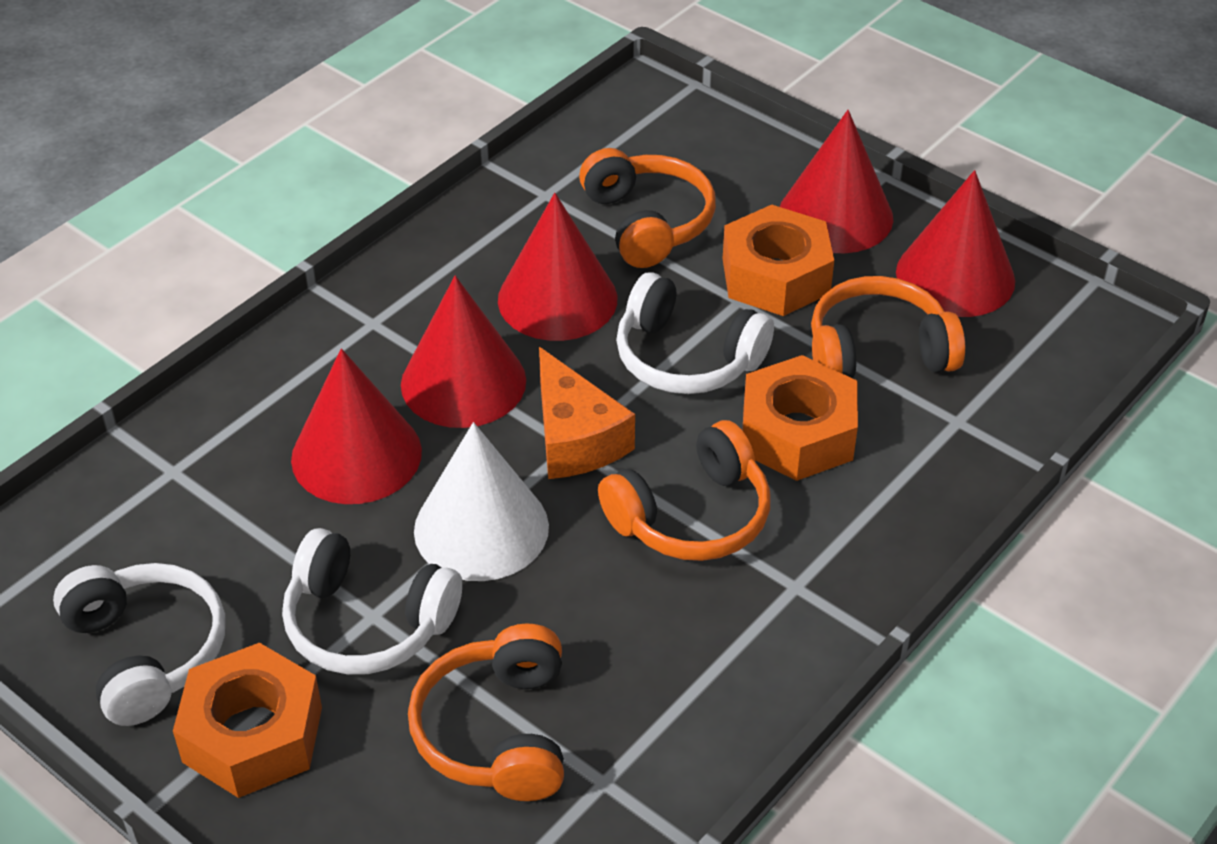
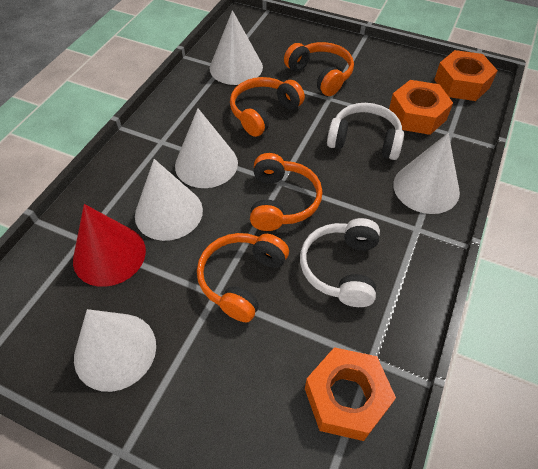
orange cheese: [539,347,635,479] = 1 -> none = 0
red cone: [291,348,422,504] [401,276,526,428] [498,193,617,341] [780,110,893,253] [896,170,1015,317] = 5 -> [73,204,146,287] = 1
white cone: [414,422,549,581] = 1 -> [74,309,156,392] [135,159,203,241] [175,108,238,188] [210,10,263,85] [393,133,460,214] = 5
white headphones: [53,563,225,726] [282,528,462,675] [616,272,774,394] = 3 -> [300,218,380,307] [327,103,404,160] = 2

